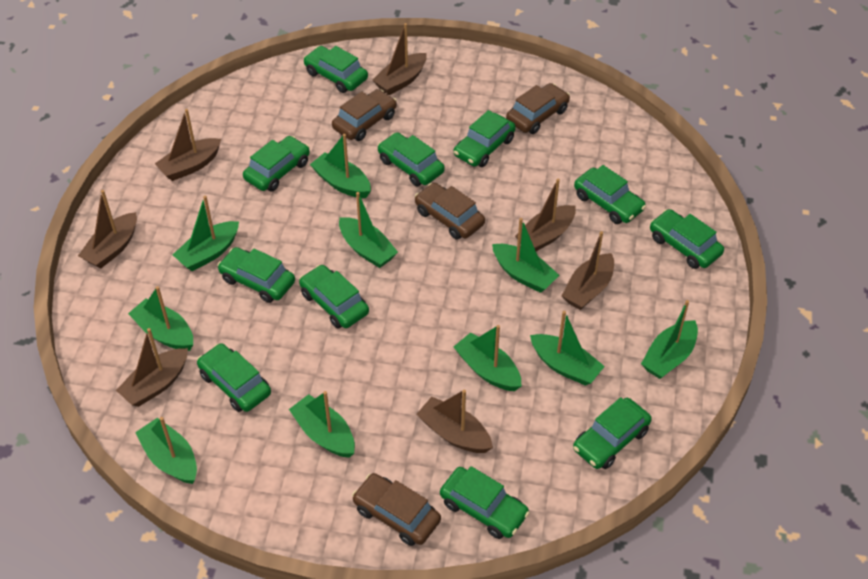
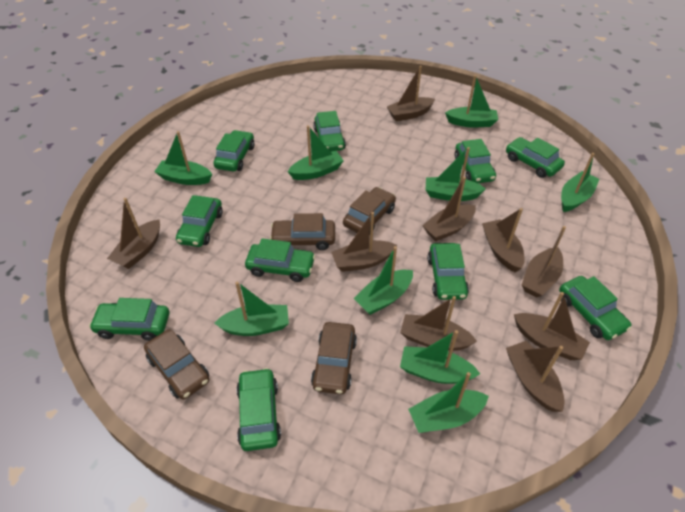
brown boat: [78,190,137,269] [116,328,188,407] [155,109,221,181] [372,23,427,95] [416,389,493,453] [515,179,576,251] [562,231,614,310] = 7 -> [107,198,160,269] [331,212,397,272] [387,66,435,121] [400,296,477,351] [422,177,476,241] [482,208,525,272] [506,341,565,412] [514,292,590,360] [522,226,566,297] = 9
green boat: [128,286,193,351] [135,417,197,484] [173,196,239,271] [289,391,355,458] [310,134,371,198] [339,192,398,268] [454,325,522,391] [492,218,559,293] [530,311,605,386] [641,300,698,379] = 10 -> [154,131,212,185] [214,281,289,336] [288,125,344,180] [353,246,413,315] [400,330,480,384] [408,372,489,433] [426,147,486,201] [445,75,498,127] [561,153,599,212] = 9
green car: [197,343,271,412] [217,247,295,303] [243,136,310,192] [299,265,369,329] [303,46,368,93] [378,132,445,186] [440,466,530,539] [454,110,516,167] [573,397,652,469] [574,165,646,224] [650,209,724,269] = 11 -> [89,298,169,341] [176,195,223,247] [214,130,255,171] [236,368,281,451] [245,238,315,282] [313,111,346,152] [427,243,469,300] [455,139,496,183] [506,137,565,178] [559,276,632,340] = 10

